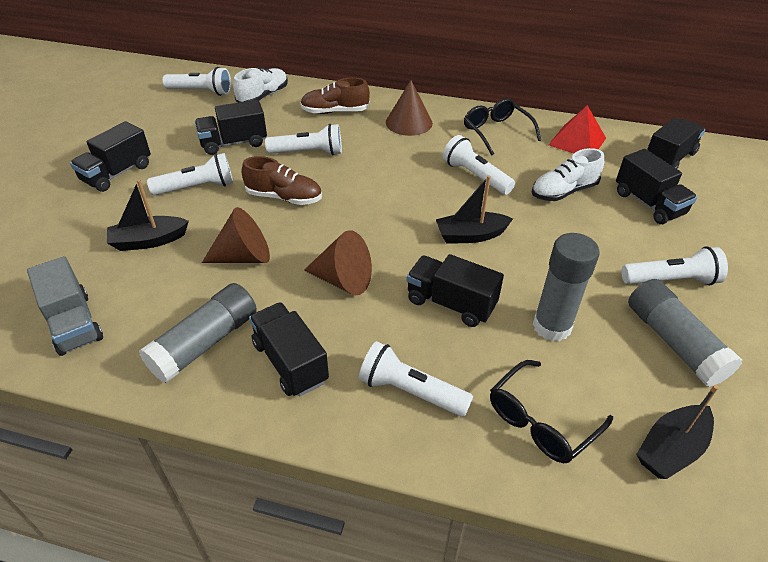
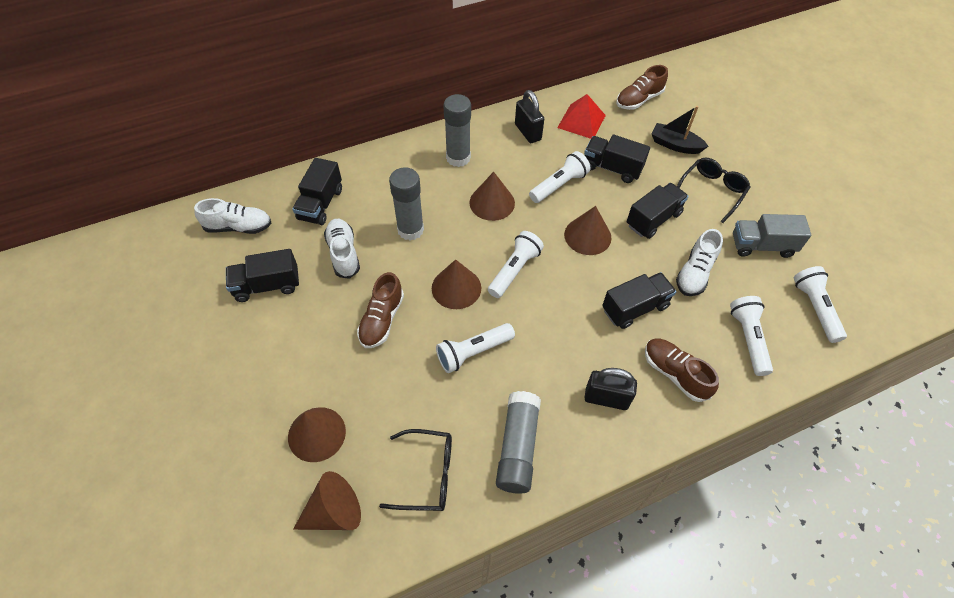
black boat: [107,180,189,251] [436,175,513,244] [636,385,719,479] = 3 -> [651,106,709,154] = 1
black padlock: none = 0 -> [515,90,544,143] [584,368,637,410] = 2
black truck: [70,121,151,192] [195,100,267,155] [249,302,329,397] [407,254,504,327] [616,149,697,224] [647,118,705,169] = 6 -> [226,249,299,302] [292,158,342,225] [584,134,650,183] [602,272,676,329] [627,183,689,239] = 5
brown cone: [202,207,270,263] [304,230,372,295] [386,80,433,136] = 3 -> [288,407,346,462] [293,471,361,530] [432,259,481,309] [469,172,515,221] [564,206,611,255] = 5
brown shoe: [241,156,322,205] [300,78,370,114] = 2 -> [357,272,404,348] [616,65,668,110] [645,338,719,402] = 3
white flashlight: [147,153,233,195] [162,67,231,96] [265,124,342,155] [359,341,473,417] [443,135,515,195] [621,246,728,285] = 6 -> [436,323,515,373] [488,231,544,298] [529,151,590,203] [730,296,773,376] [794,266,847,343] = 5
white shoe: [233,67,288,103] [532,148,604,201] = 2 -> [194,198,271,234] [324,219,360,279] [676,229,723,296] = 3

